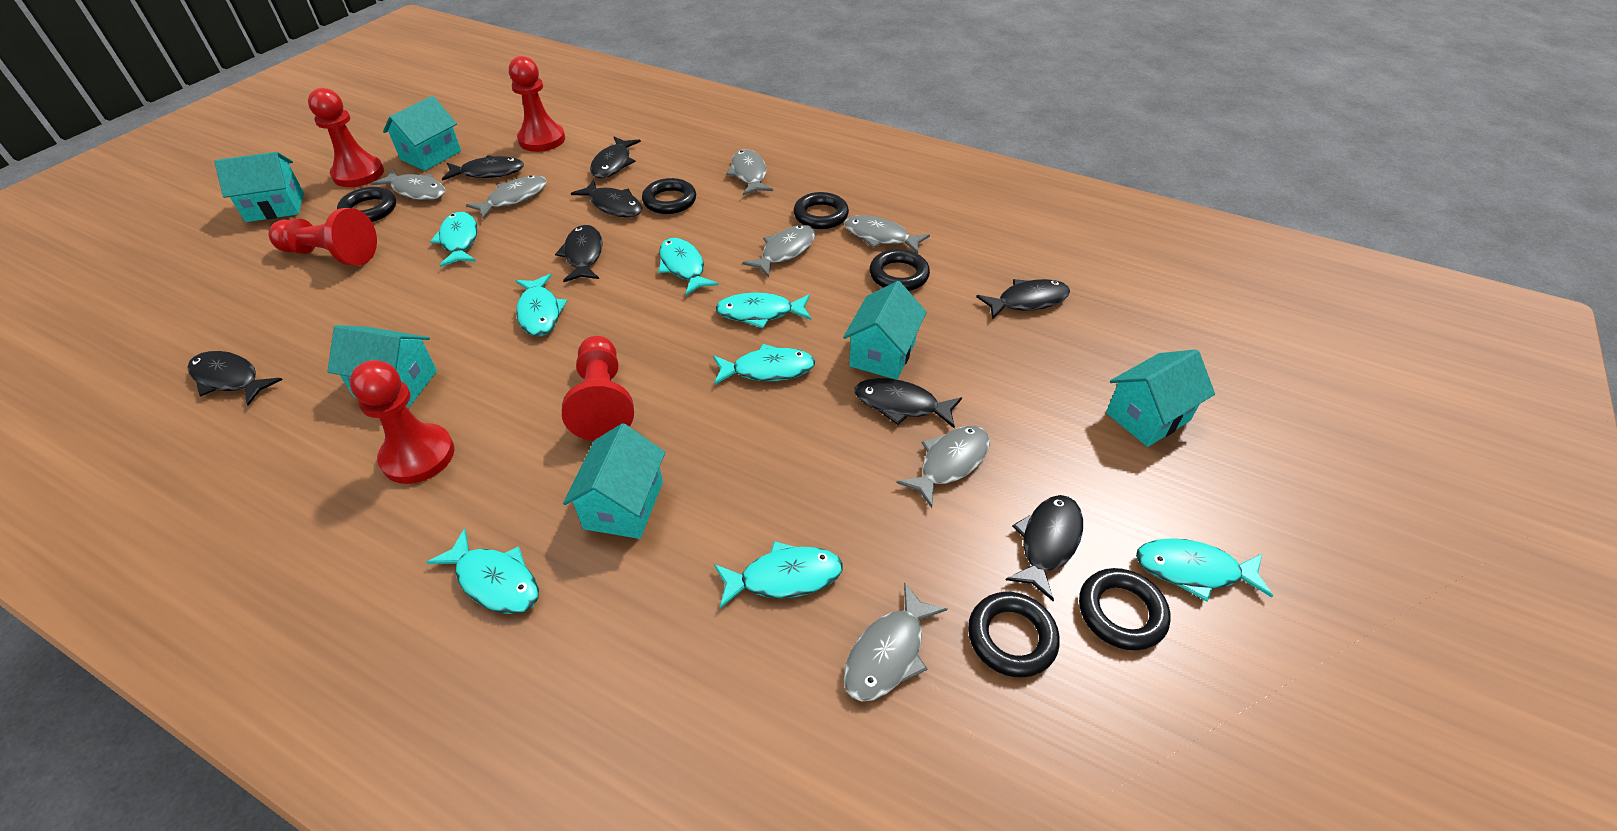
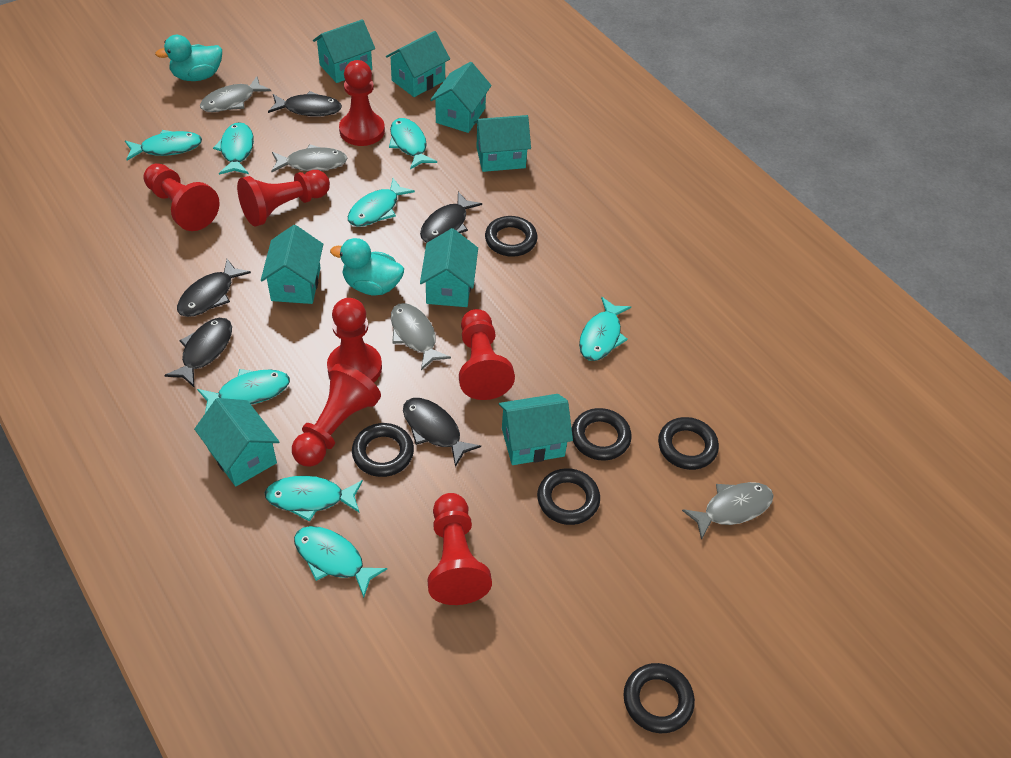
black fish: [188,351,282,405] [442,155,524,181] [555,225,603,282] [571,180,642,217] [590,137,641,178] [854,378,962,428] [976,279,1070,319] [1006,495,1083,601] = 8 -> [164,318,232,387] [177,259,251,317] [268,91,342,116] [403,398,481,467] [420,192,482,243] = 5
grey fish: [371,169,445,200] [466,175,547,219] [726,149,773,195] [742,225,816,278] [843,582,948,702] [844,215,930,254] [897,426,990,508] = 7 -> [200,76,271,112] [271,144,347,173] [391,303,451,370] [682,482,774,540] = 4
red pawn: [268,208,377,265] [308,88,384,187] [349,360,454,484] [509,56,565,152] [562,336,634,441] = 5 -> [143,163,220,231] [237,170,330,226] [292,364,381,467] [327,298,382,383] [339,60,385,146] [428,493,492,605] [459,309,515,400] = 7
turquoise duck: none = 0 -> [155,35,222,81] [330,238,404,296] = 2
turquoise house: [214,152,304,222] [327,325,437,407] [383,96,461,171] [563,423,665,539] [843,281,927,380] [1106,349,1215,447] = 6 -> [194,398,279,487] [261,225,323,304] [313,19,375,83] [386,31,450,97] [420,228,478,307] [430,62,492,133] [474,115,531,172] [499,394,573,465] = 8

